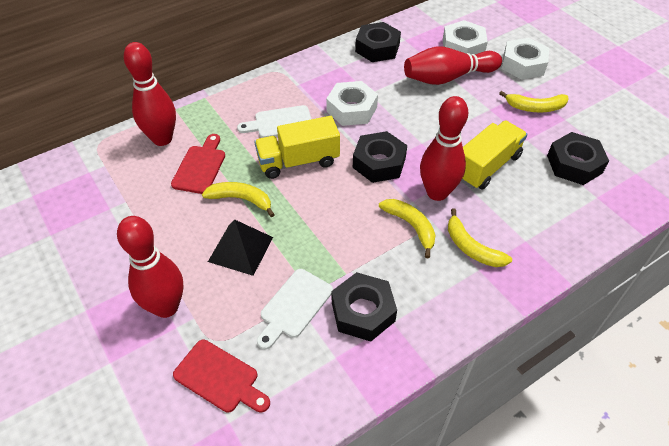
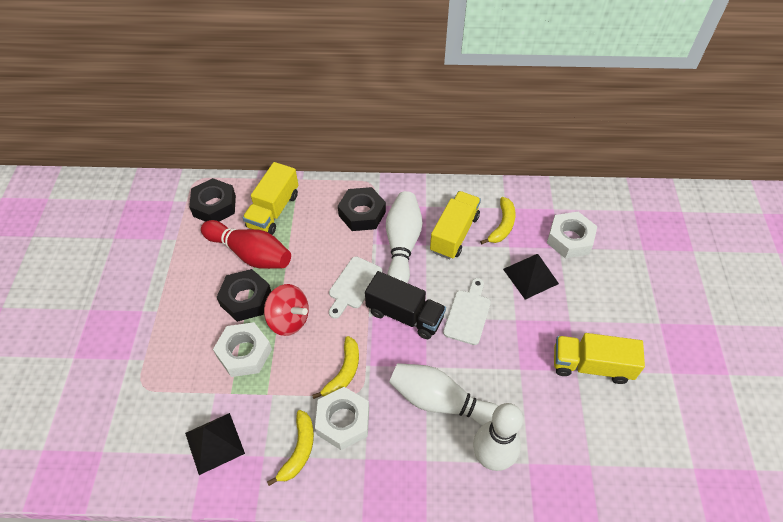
black nut: [332,272,397,341] [353,131,407,183] [355,22,401,62] [547,132,609,185] = 4 -> [189,178,236,222] [217,269,271,322] [338,187,386,231] = 3
black pyramid: [208,220,273,276] = 1 -> [185,413,245,475] [503,254,559,300] = 2
black truck: none = 0 -> [365,271,446,339] = 1
red bowling pin: [117,216,184,318] [124,42,176,146] [404,46,502,85] [420,96,468,201] = 4 -> [201,220,291,269] = 1
red cutting board: [171,134,225,194] [173,340,270,412] = 2 -> none = 0
red spinning top: none = 0 -> [264,284,309,336] = 1
white bowling pin: none = 0 -> [386,191,422,283] [389,363,499,426] [473,403,523,471] = 3
yellow banana: [202,182,275,217] [379,199,436,258] [448,208,512,267] [499,91,568,112] = 4 -> [267,410,314,486] [312,336,359,399] [480,197,515,244] = 3
yellow truck: [254,116,340,179] [461,120,527,190] = 2 -> [243,162,298,235] [430,191,481,259] [554,333,645,384] = 3

